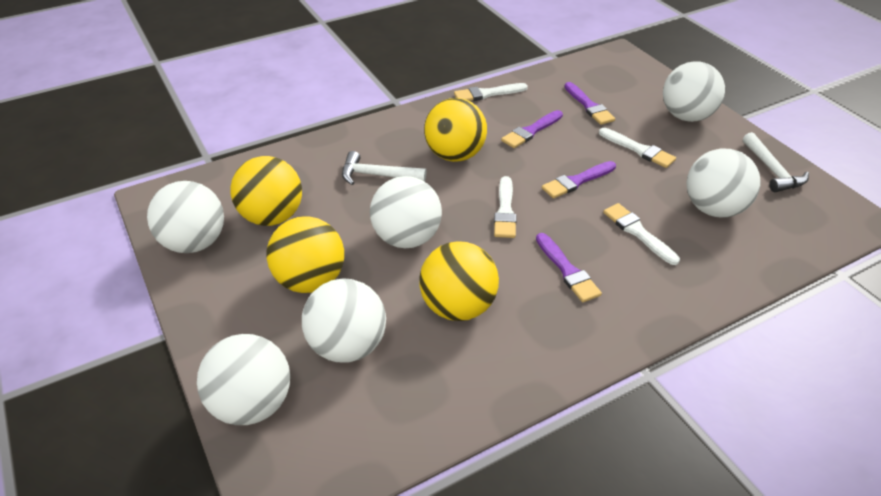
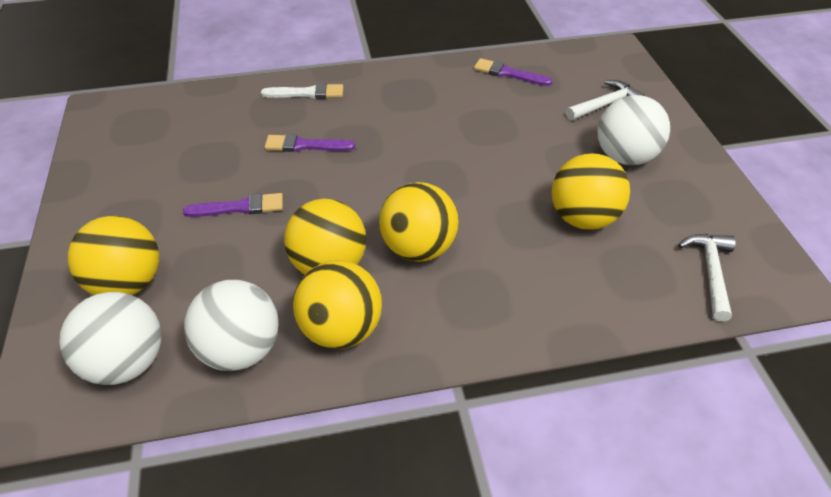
purple brush: [501,110,563,148] [536,233,602,302] [542,161,616,198] [564,82,615,125] = 4 -> [183,193,283,217] [264,134,355,152] [474,58,553,86] = 3
white ball: [147,181,224,253] [197,334,290,425] [302,278,386,362] [370,176,442,248] [663,61,725,122] [686,149,761,217] = 6 -> [59,292,161,385] [184,280,279,371] [597,95,670,165] = 3
white brush: [454,83,528,101] [494,176,517,238] [599,128,676,168] [603,203,680,265] = 4 -> [261,83,344,99] = 1
yellow ball: [230,156,302,226] [267,216,344,293] [419,241,499,321] [424,98,487,162] = 4 -> [68,216,159,295] [284,199,366,275] [293,260,382,349] [379,182,459,262] [552,153,630,230] = 5

